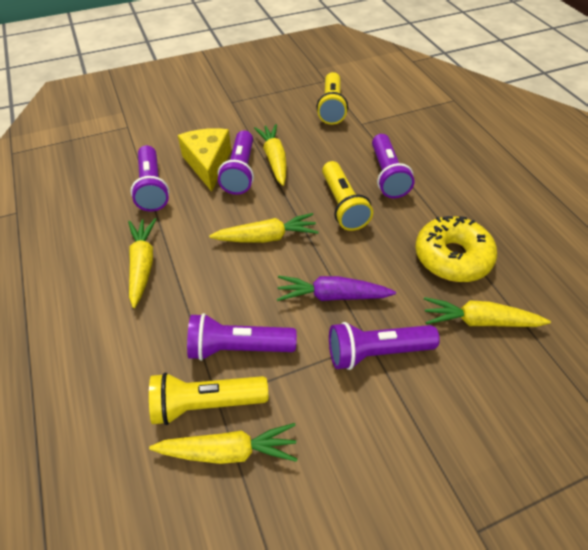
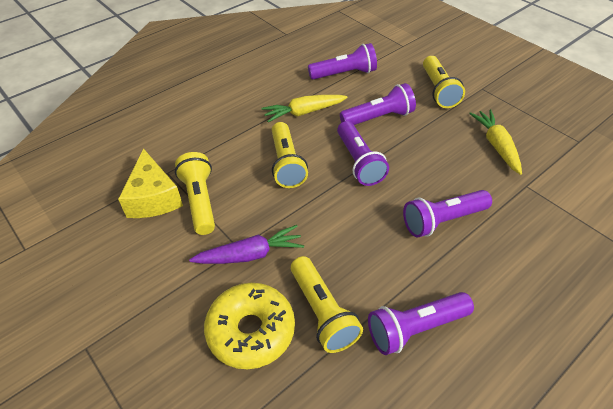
yellow carrot: [128,218,157,308] [149,423,297,464] [209,213,319,243] [254,124,287,186] [424,297,551,327] = 5 -> [262,95,347,123] [469,110,522,175] = 2
yellow flashlight: [149,372,268,425] [316,72,348,125] [322,161,373,231] = 3 -> [175,152,215,235] [272,122,308,188] [291,256,363,353] [423,56,465,108] = 4

